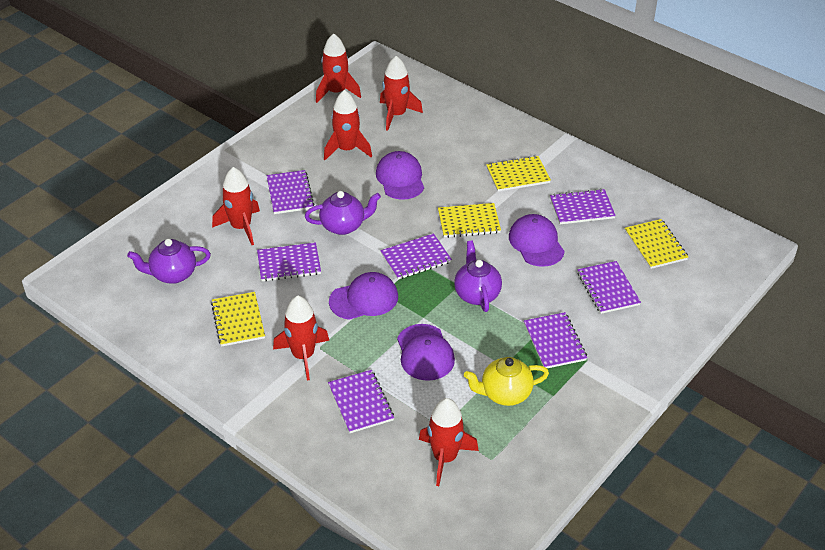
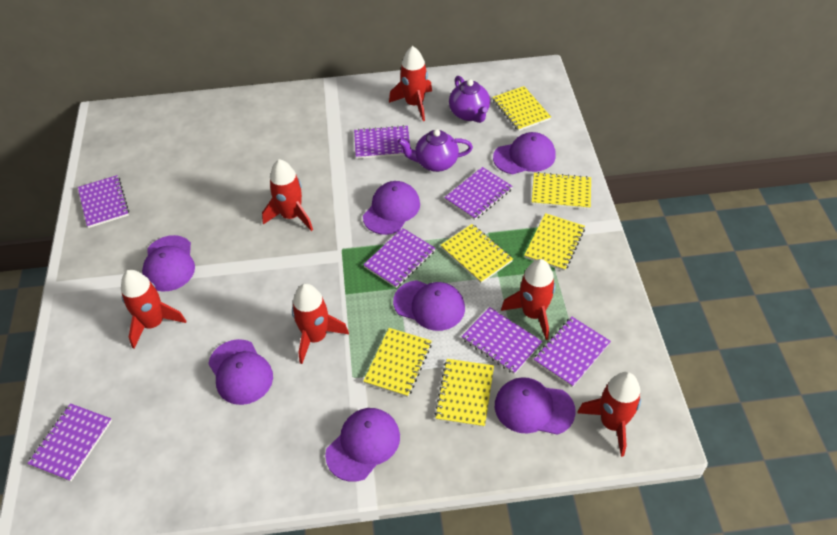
purple cap: [329,272,398,320] [376,151,424,200] [397,324,455,381] [509,214,565,267] = 4 -> [142,235,195,292] [208,339,273,405] [325,408,400,482] [363,181,420,235] [393,280,465,331] [493,132,556,174] [495,377,576,435] = 7
purple teapot: [127,239,211,284] [305,191,381,235] [454,241,502,312] = 3 -> [398,129,473,172] [449,76,490,123] = 2
yellow notebook: [211,292,265,346] [438,203,501,238] [486,156,551,192] [625,219,688,269] = 4 -> [363,328,432,397] [435,359,494,427] [440,224,513,283] [492,86,551,131] [524,213,585,271] [532,172,591,209] = 6
yellow teapot: [464,357,549,406] = 1 -> none = 0

